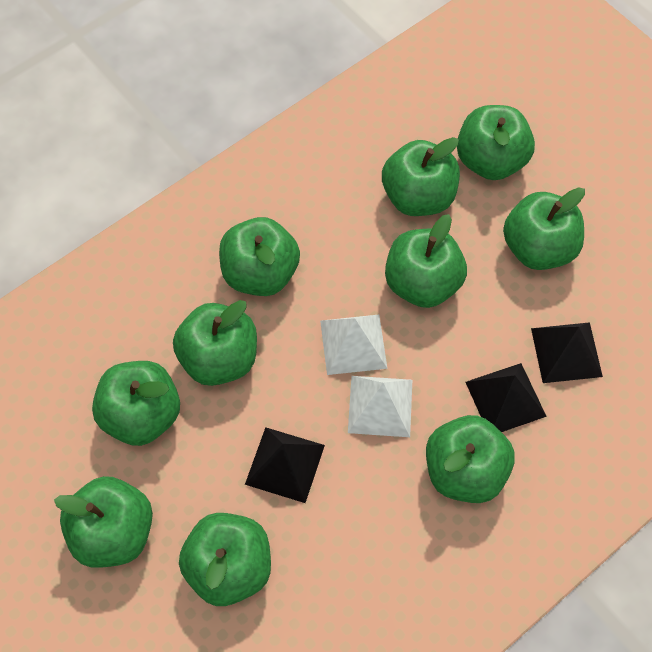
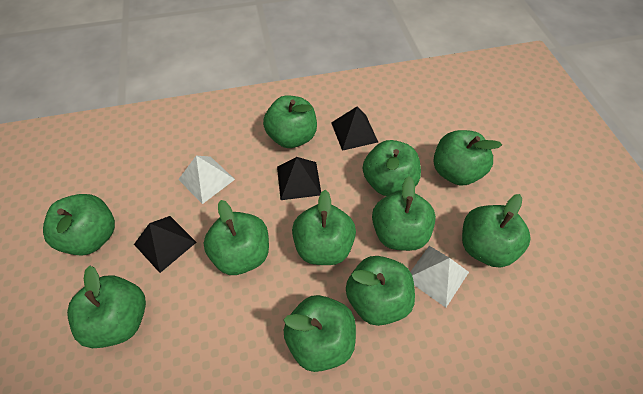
green apple: [54,476,153,568] [92,361,180,446] [173,300,257,386] [179,513,271,606] [219,217,300,296] [382,137,460,216] [385,214,467,308] [426,415,515,503] [457,105,535,180] [503,187,585,270] = 10 -> [43,194,115,255] [67,266,146,348] [203,200,269,275] [263,95,317,148] [284,295,356,372] [292,190,356,265] [346,256,415,326] [363,140,421,196] [372,176,436,251] [434,130,502,186] [462,194,530,268] = 11

